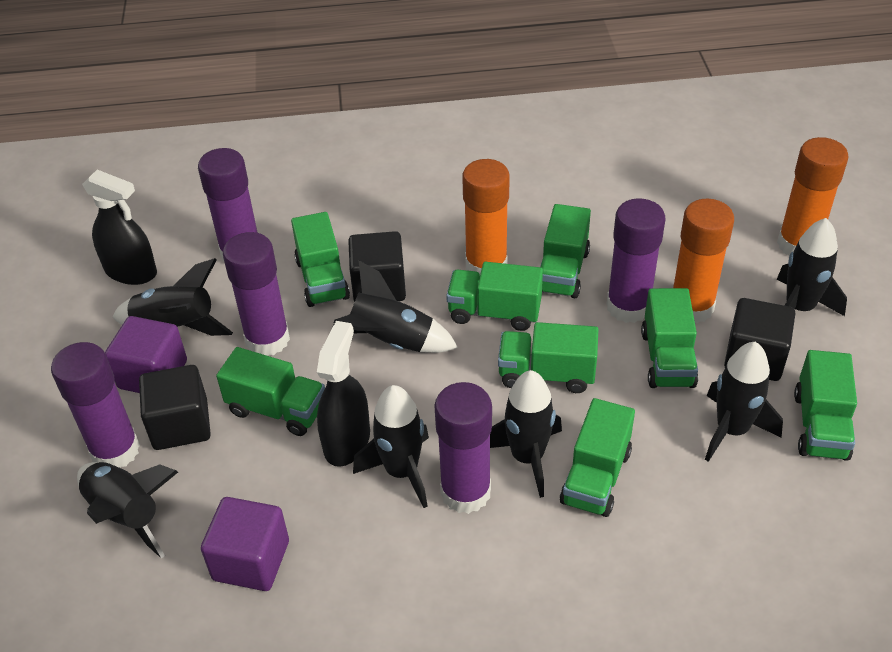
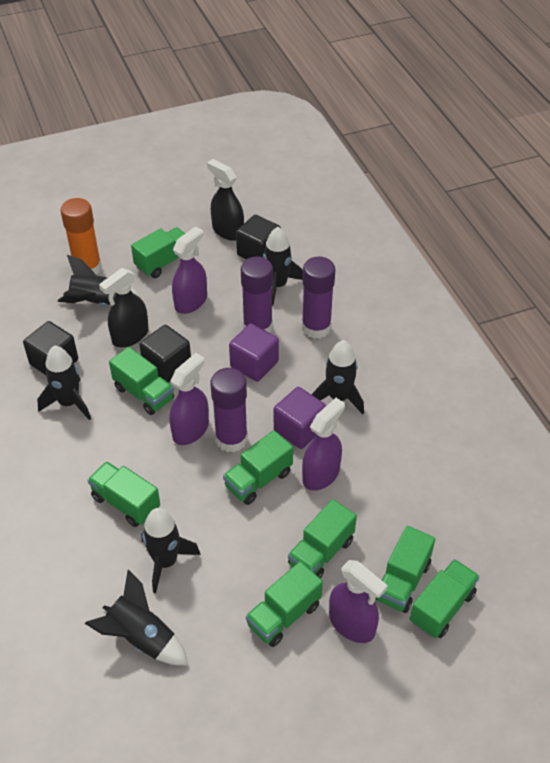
black rocket: [77,462,178,559] [112,258,233,336] [333,260,458,353] [353,385,429,508] [490,370,562,498] [705,341,783,462] [777,218,847,316] = 7 -> [37,345,91,420] [58,255,142,306] [85,569,188,665] [141,508,201,593] [263,227,303,306] [312,340,364,415] = 6
orange glue stick: [462,159,510,274] [673,199,734,324] [777,137,849,256] = 3 -> [60,198,102,275] = 1
purple glue stick: [51,342,140,468] [198,148,258,261] [223,232,290,356] [434,382,492,514] [607,198,665,323] = 5 -> [210,368,248,452] [241,257,273,333] [302,257,335,339] = 3
purple spray bottle: none = 0 -> [169,353,209,445] [172,226,207,314] [302,398,345,491] [329,560,388,643] = 4

